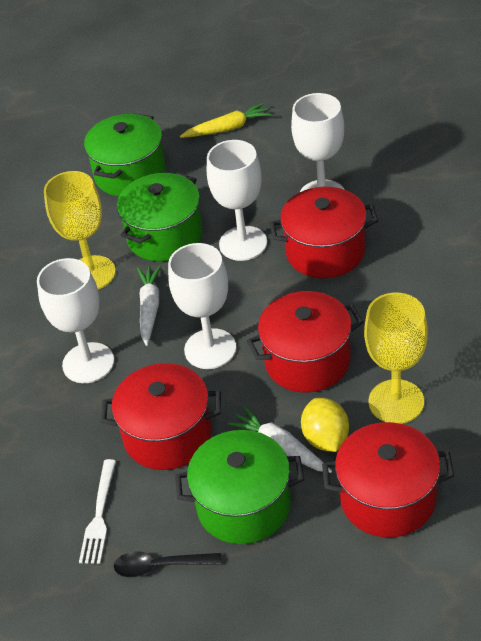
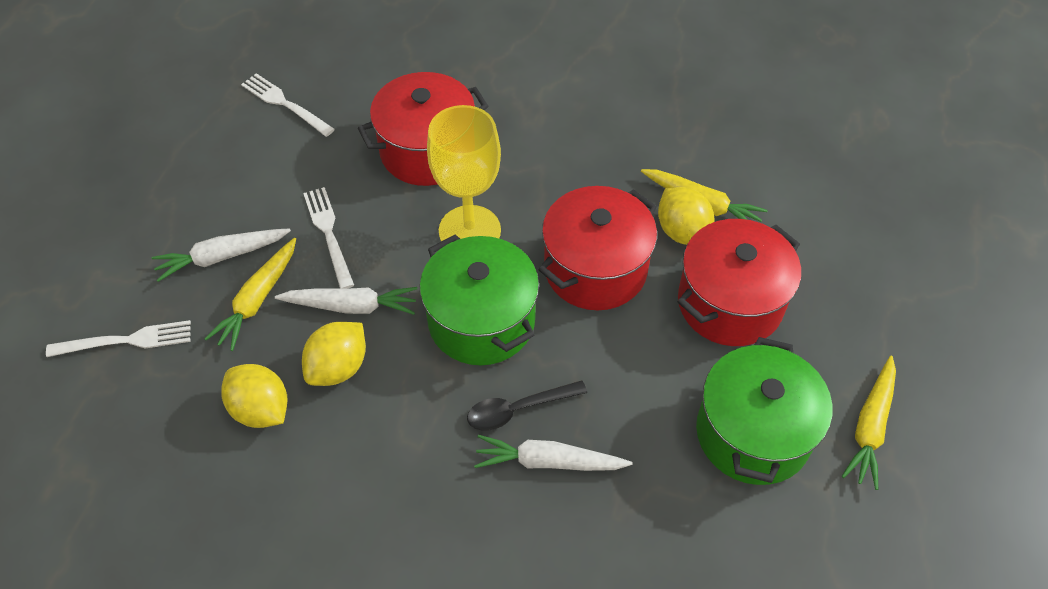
green pot: [84,113,166,196] [117,172,203,262] [175,430,304,544] = 3 -> [420,234,539,365] [696,337,832,485] = 2
red pot: [101,363,221,470] [247,291,363,393] [269,187,378,278] [322,422,454,538] = 4 -> [358,72,488,186] [538,186,657,310] [677,219,801,346] = 3
white carrot: [137,265,161,346] [227,406,332,473] = 2 -> [152,228,291,282] [275,287,417,315] [474,435,632,471] = 3
white fork: [79,459,116,564] = 1 -> [46,320,191,357] [241,73,335,137] [303,187,354,289] = 3
white goblet: [37,258,114,383] [168,243,236,369] [207,140,267,261] [291,93,345,192] = 4 -> none = 0
yellow carrot: [180,103,271,138] = 1 -> [205,238,296,351] [641,169,768,222] [841,356,896,490] = 3
yellow goblet: [44,171,116,290] [364,293,428,424] = 2 -> [427,105,501,241] = 1
yellow lemon: [301,398,349,452] = 1 -> [221,364,287,428] [302,322,366,386] [658,187,715,245] = 3

